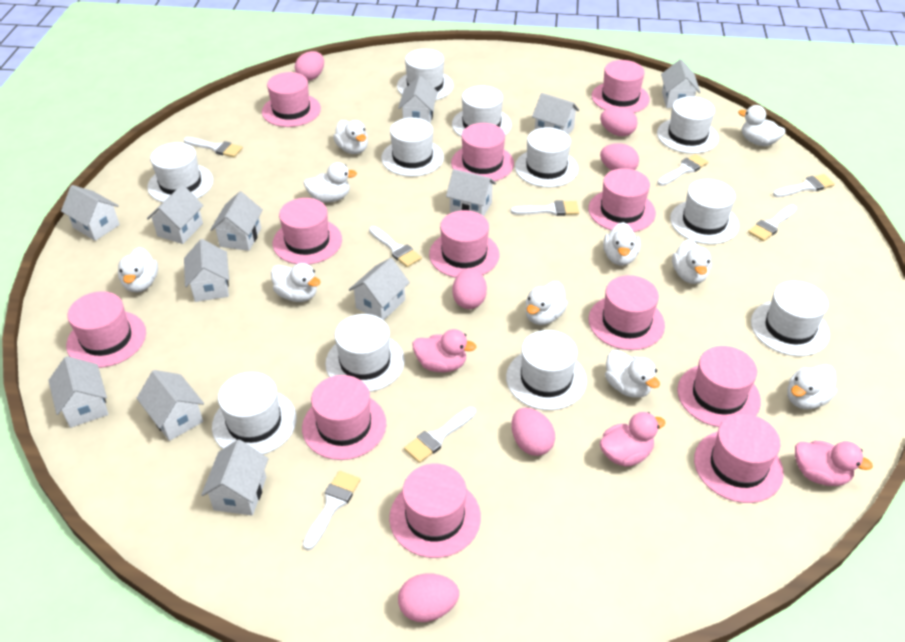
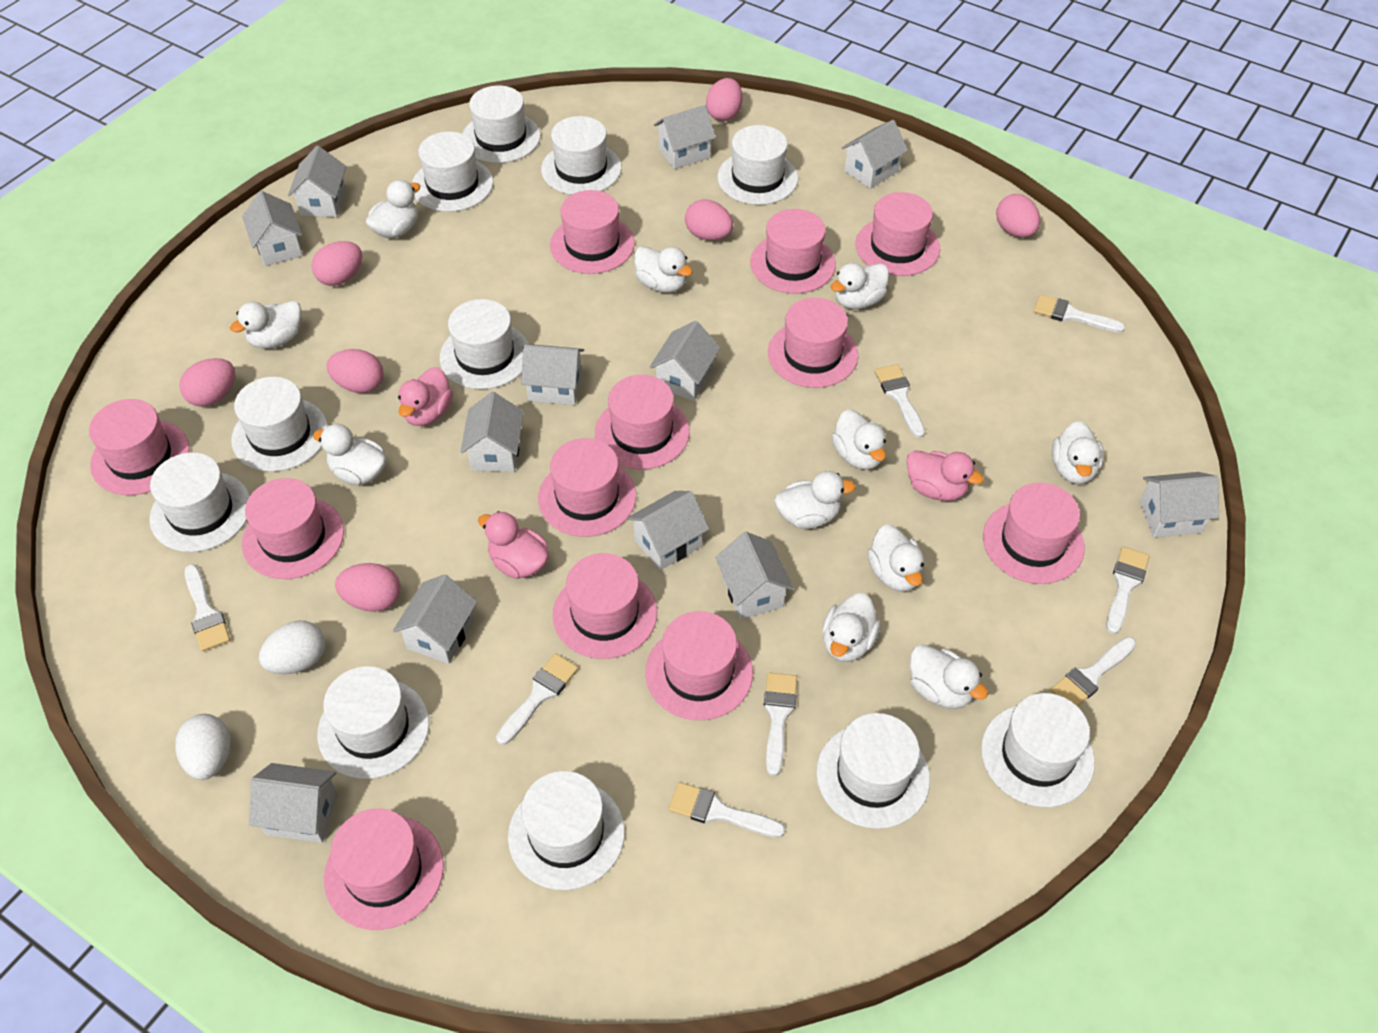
pink egg: [295,51,324,81] [398,574,459,622] [452,268,487,309] [512,408,555,456] [600,107,638,136] [600,143,639,171] = 6 -> [179,358,235,407] [311,241,362,286] [326,349,384,393] [335,563,401,612] [685,199,733,241] [706,78,743,121] [996,194,1040,237] = 7
white duck: [118,247,158,292] [271,263,321,302] [304,162,357,202] [333,120,368,154] [525,281,568,325] [603,222,640,266] [605,350,660,398] [672,239,711,284] [738,105,785,146] [788,364,837,409] = 10 -> [230,300,301,349] [313,424,387,485] [366,180,420,238] [634,246,693,293] [774,471,856,529] [822,593,881,662] [831,263,889,309] [832,409,886,470] [867,524,924,592] [910,644,988,709] [1052,421,1104,484] = 11
white egg: none = 0 -> [175,714,231,780] [259,621,325,674] = 2

